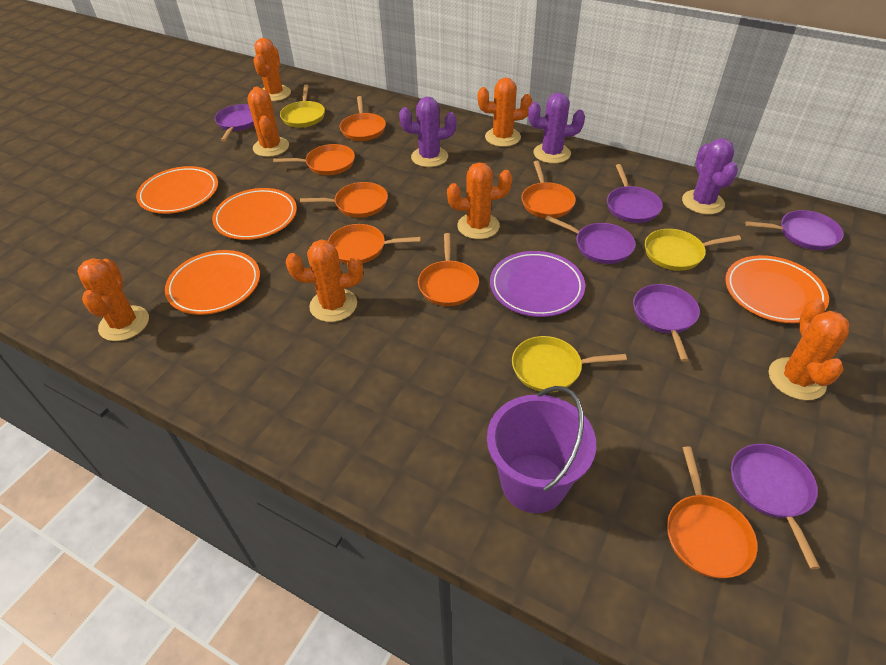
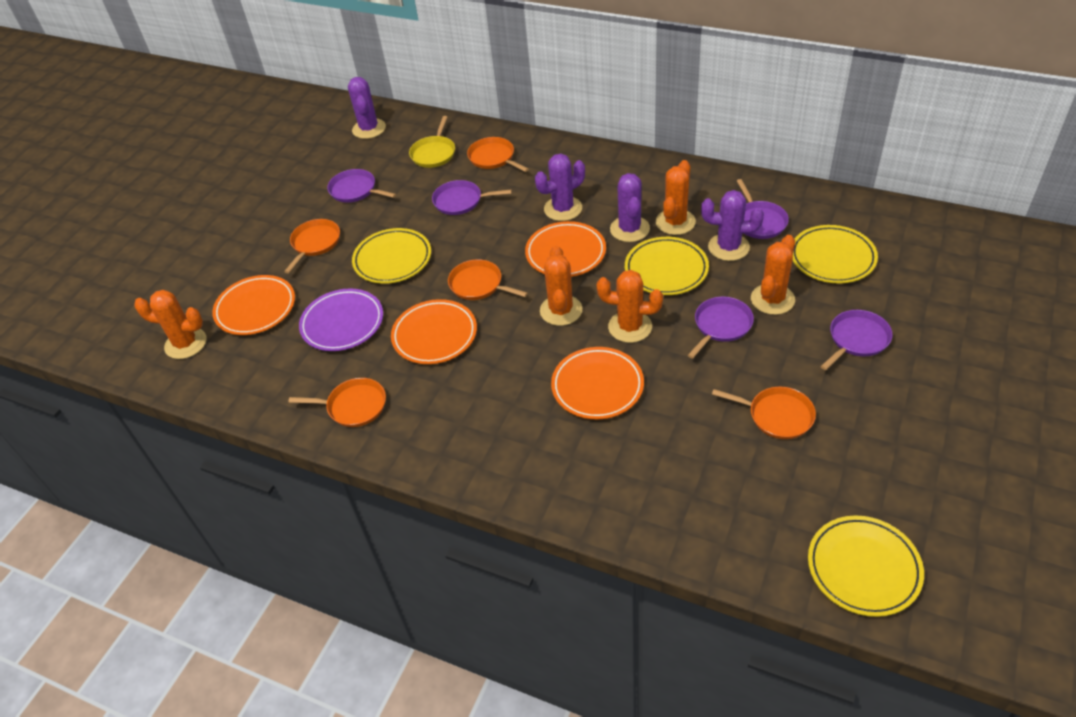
orange cactus: [77,258,149,341] [247,86,289,157] [254,38,291,102] [286,240,363,322] [447,162,512,239] [478,78,532,147] [769,299,849,400] = 7 -> [134,290,206,359] [540,246,582,326] [597,270,663,343] [656,160,696,235] [751,235,795,315] = 5
orange pan: [273,144,355,175] [300,182,388,218] [328,224,421,264] [340,96,386,141] [418,233,479,306] [521,161,576,218] [667,446,758,578] = 7 -> [284,219,340,273] [288,378,386,427] [448,259,528,300] [467,137,529,172] [712,387,816,439] = 5
purple bucket: [487,386,596,513] = 1 -> none = 0
purple cactus: [399,97,456,167] [528,92,585,164] [682,138,738,215] = 3 -> [348,77,386,139] [535,154,585,221] [610,173,650,242] [701,190,764,261] = 4
purple pan: [215,104,254,142] [545,216,635,264] [607,164,663,223] [633,284,700,362] [731,444,820,569] [745,210,844,250] = 6 -> [327,169,396,203] [432,180,512,215] [688,297,754,359] [737,179,789,239] [820,310,892,370] = 5
yellow pan: [280,84,325,128] [512,336,627,393] [645,229,741,271] = 3 -> [409,116,455,168] = 1
yellow plate: none = 0 -> [352,228,431,284] [625,237,709,295] [793,225,878,284] [808,516,924,617] = 4

